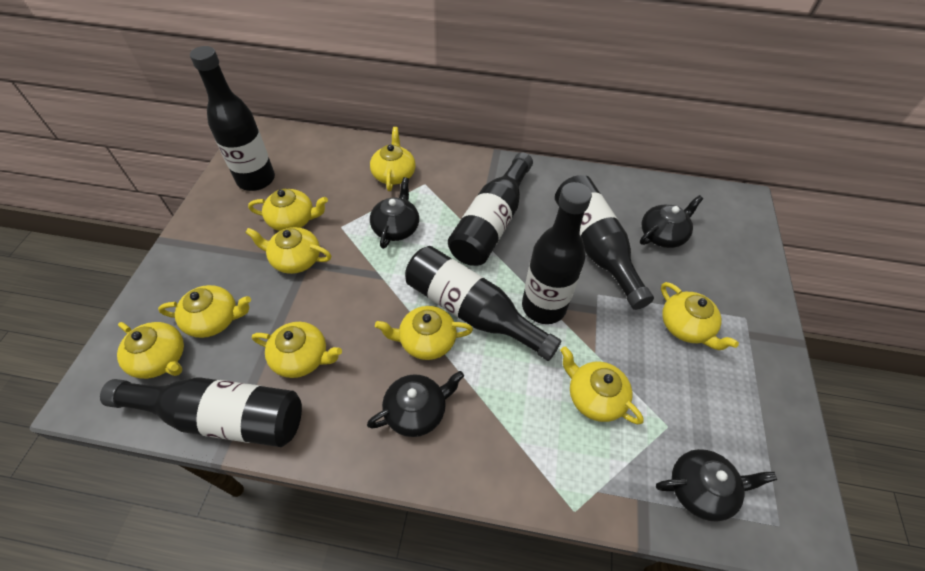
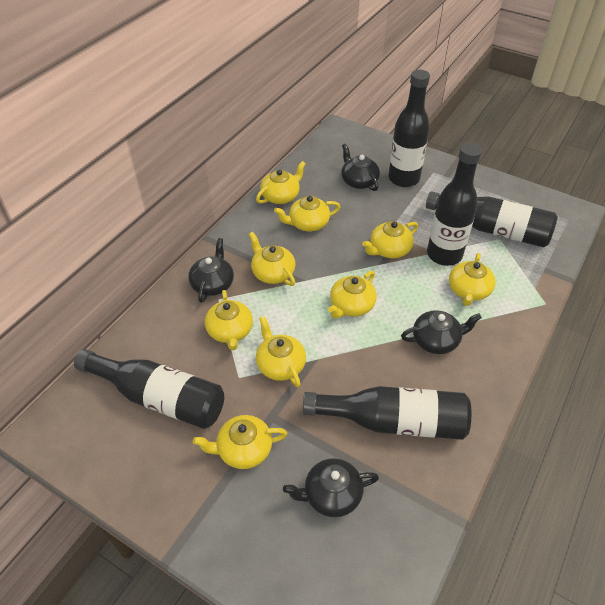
black bottle: [100,377,302,447] [190,46,275,191] [405,246,561,361] [448,152,533,266] [522,182,592,324] [555,175,654,310] = 6 -> [74,349,224,429] [303,386,471,440] [388,70,430,187] [426,191,558,247] [427,143,482,266] = 5

